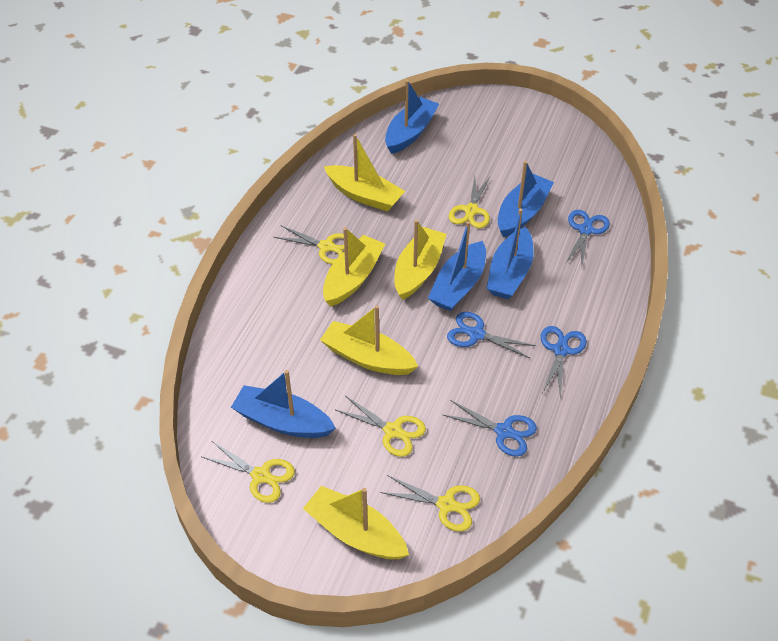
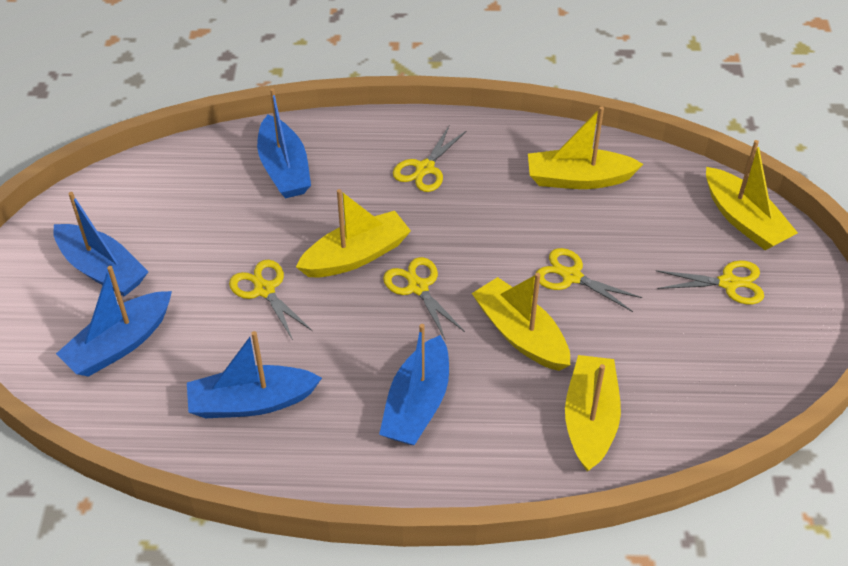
blue scissors: [443,400,537,457] [447,312,536,358] [541,326,587,398] [565,210,610,265] = 4 -> none = 0

